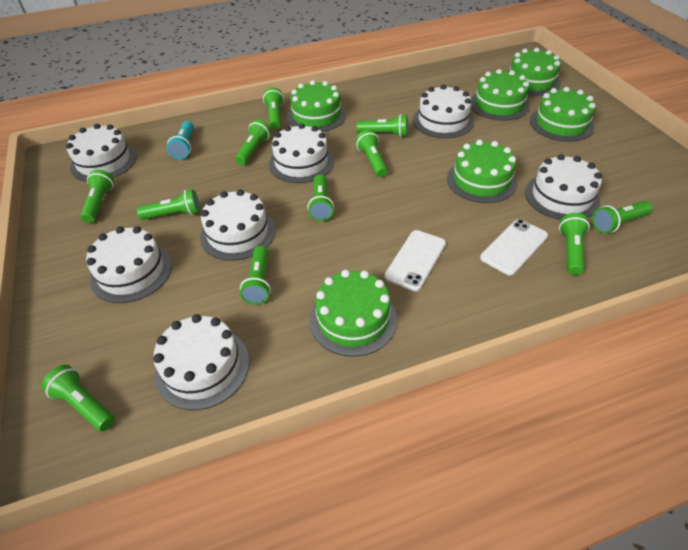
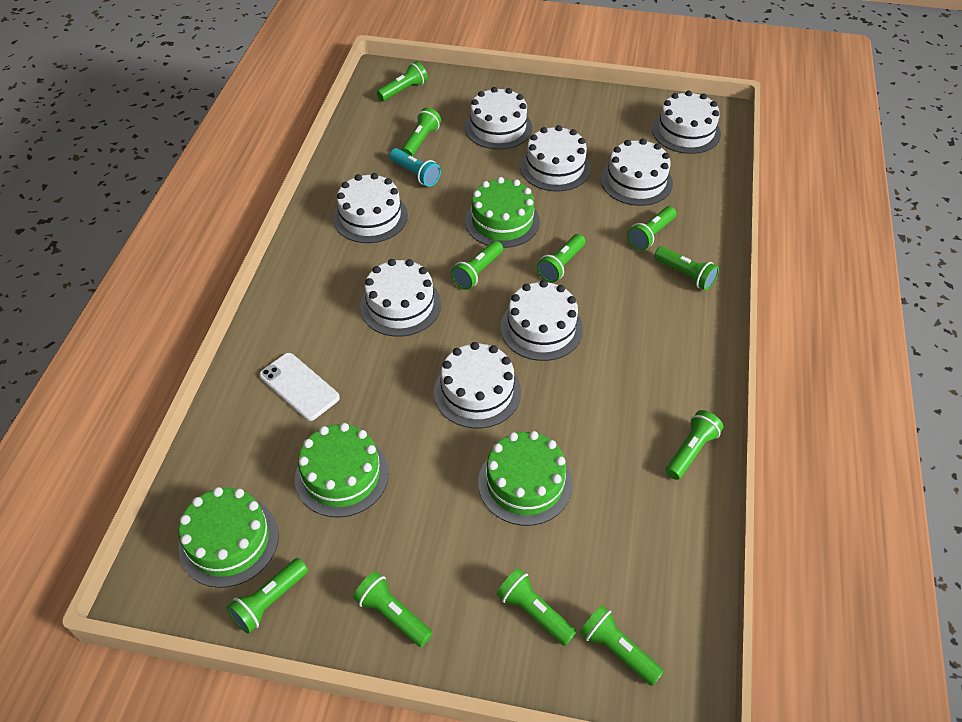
green cake: [287,80,346,132] [310,270,397,357] [447,140,517,203] [471,69,530,121] [508,48,561,96] [530,87,596,142] = 6 -> [179,487,279,588] [295,423,389,518] [465,177,540,248] [478,431,572,526] = 4
white cake: [66,124,137,182] [86,226,172,303] [153,314,249,410] [200,189,275,261] [269,123,334,183] [413,84,474,138] [525,154,602,220] = 7 -> [333,173,408,243] [360,259,441,337] [434,342,521,429] [465,87,532,150] [500,280,583,361] [520,125,591,192] [601,139,673,206] [652,90,721,154] = 8
white phone: [384,230,446,291] [480,219,548,276] = 2 -> [259,353,340,421] = 1

